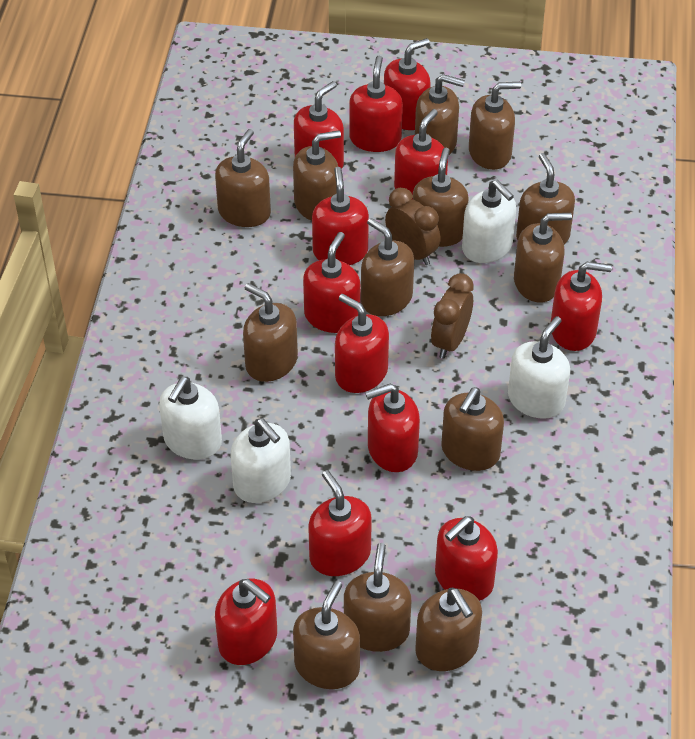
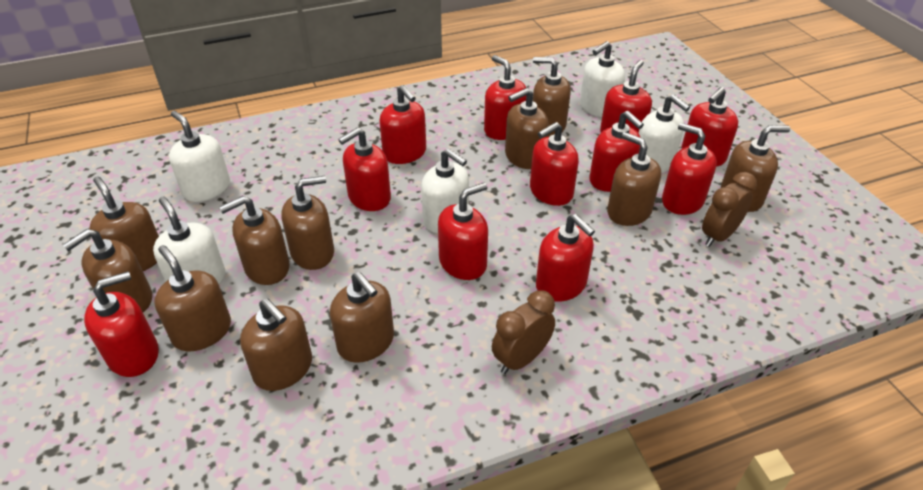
brown soap dispenser: [215,129,271,227] [243,283,298,382] [293,130,341,221] [293,581,360,689] [344,543,411,652] [361,218,414,316] [412,147,468,247] [415,74,465,155] [415,588,482,671] [441,387,504,471] [469,82,521,170] [514,213,572,303] [516,153,575,244] = 13 -> [63,229,152,312] [89,176,159,271] [154,245,231,351] [219,196,290,285] [240,299,312,391] [281,176,334,270] [330,272,394,363] [505,88,549,169] [533,57,571,137] [607,132,661,226] [721,125,790,212] = 11
red soap dispenser: [215,579,277,665] [294,81,344,169] [303,232,361,333] [308,470,372,576] [312,167,369,265] [335,294,389,393] [349,56,403,152] [365,383,420,472] [384,38,431,130] [394,109,448,195] [435,516,498,601] [551,262,612,351] = 12 -> [84,271,159,377] [338,128,391,211] [379,85,426,164] [438,183,488,280] [484,55,526,140] [530,122,579,206] [536,214,595,302] [589,111,644,192] [600,60,652,133] [662,123,717,215] [682,87,738,166] = 11
white soap dispenser: [159,377,222,460] [231,418,291,503] [462,180,516,263] [508,316,570,419] = 4 -> [153,196,225,284] [169,111,230,202] [421,148,469,233] [580,41,625,117] [639,94,690,173] = 5

